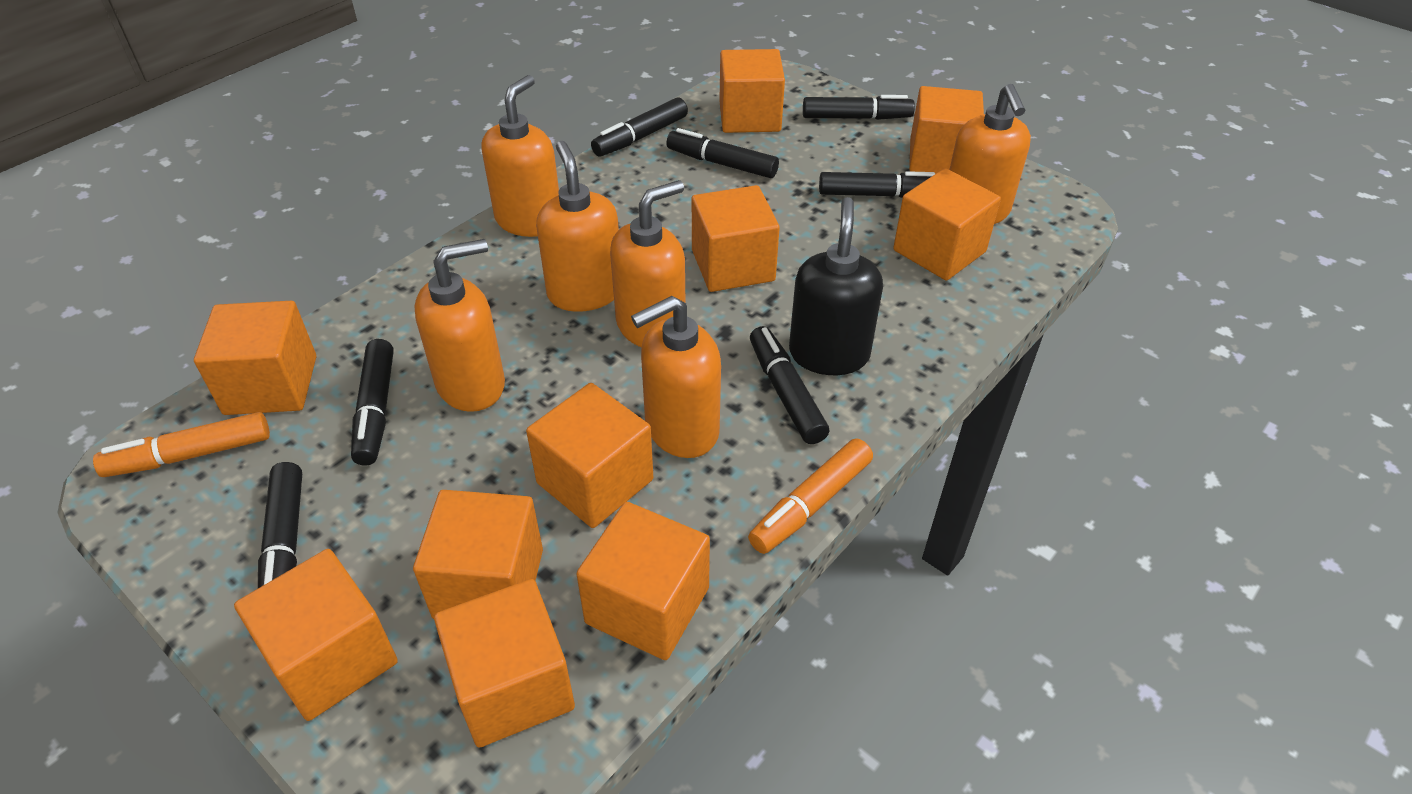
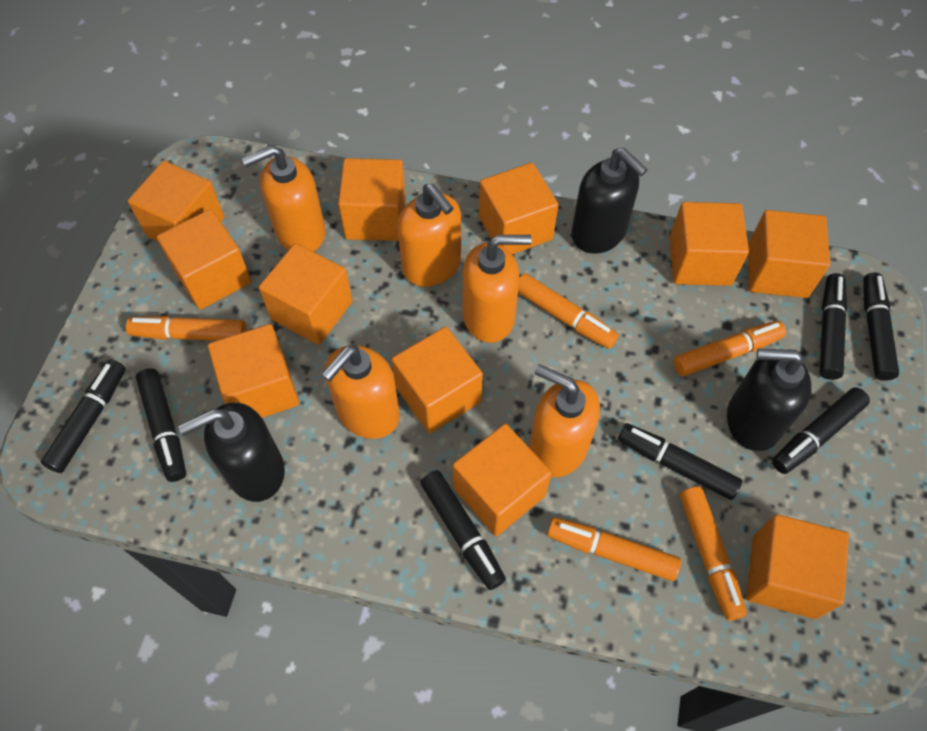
black soap dispenser: [789,197,883,375] = 1 -> [178,402,285,502] [571,148,648,254] [727,349,812,451] = 3
orange cube: [194,301,316,415] [234,549,398,721] [413,490,543,619] [434,579,575,748] [526,383,653,528] [576,502,710,660] [692,185,780,292] [719,49,785,133] [893,168,1001,281] [909,86,984,174] = 10 -> [128,161,225,242] [157,209,252,310] [208,324,299,418] [259,243,353,345] [338,158,406,241] [391,327,483,433] [453,424,551,536] [479,162,558,254] [669,202,749,286] [746,514,849,619] [748,210,830,298] = 11
orange marker: [93,412,270,477] [748,438,873,554] = 2 -> [126,316,247,341] [518,273,619,349] [547,517,681,581] [674,321,786,376] [680,487,747,621] = 5
orange soap dispenser: [415,239,505,412] [481,75,559,237] [536,141,619,312] [610,180,685,347] [631,296,721,458] [949,84,1031,224] = 6 -> [242,145,326,252] [321,345,400,439] [397,183,461,287] [463,235,532,343] [529,364,600,477] = 5

